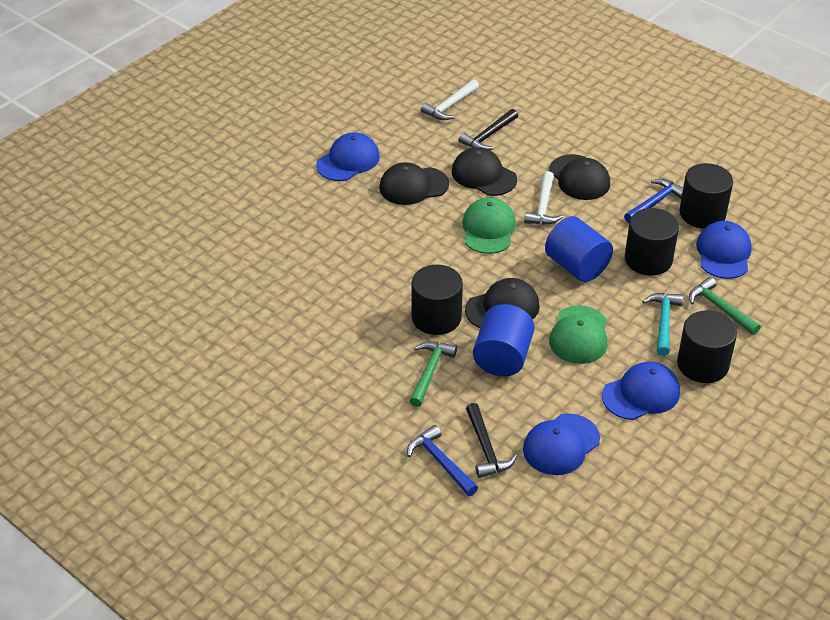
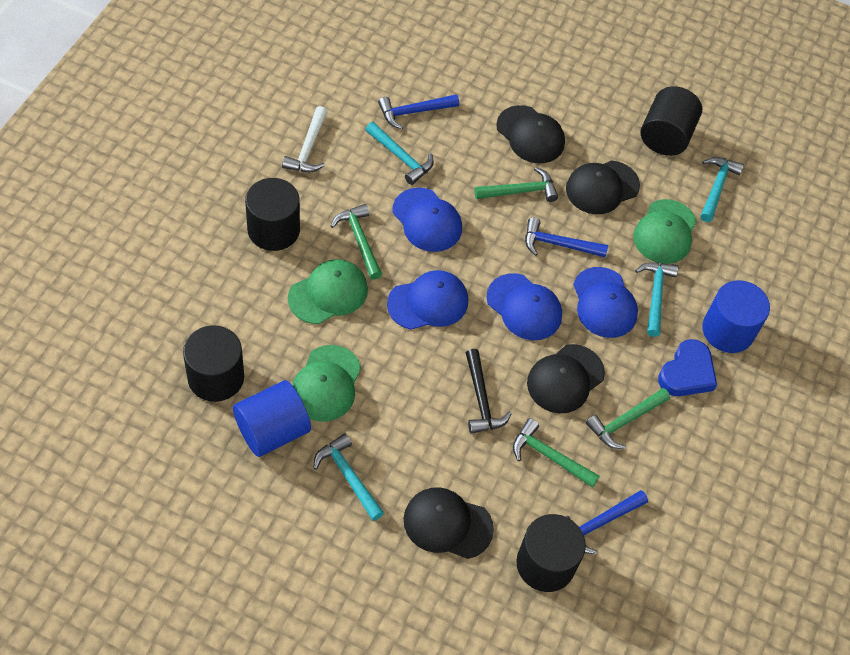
black hammer: [458,109,518,150] [466,403,517,478] = 2 -> [466,349,512,434] = 1
blue hammer: [407,425,478,496] [624,179,683,223] = 2 -> [378,94,459,129] [525,217,608,257] [565,490,648,554] = 3
blue heart: none = 0 -> [658,339,717,396] = 1
green cap: [462,197,516,254] [549,305,607,364] = 2 -> [288,259,368,324] [292,345,361,422] [633,199,697,264] = 3
green hammer: [409,341,457,407] [689,277,761,335] = 2 -> [331,204,382,280] [474,167,558,202] [513,418,600,488] [586,388,670,449] = 4
turquoise hammer: [642,293,683,356] = 1 -> [313,433,384,521] [365,122,434,185] [635,262,678,337] [701,157,744,222] = 4
white hammer: [421,80,479,120] [524,171,563,225] = 2 -> [282,106,327,172] = 1

